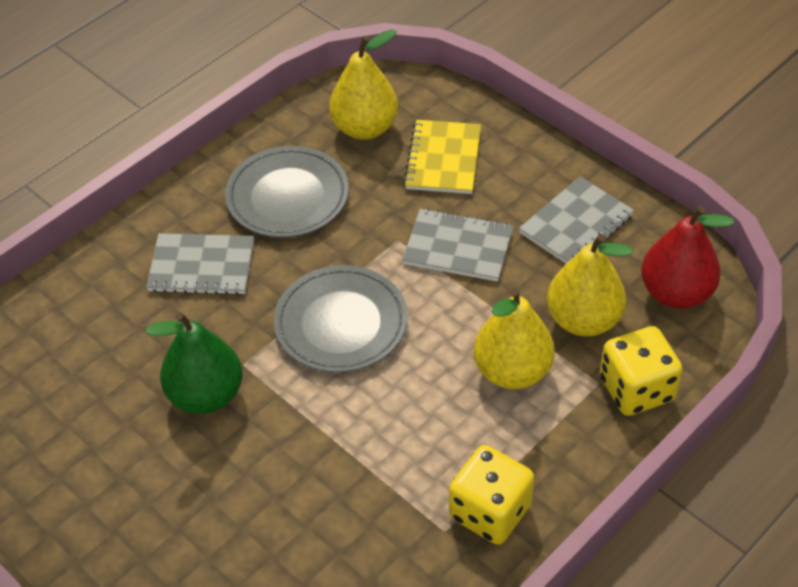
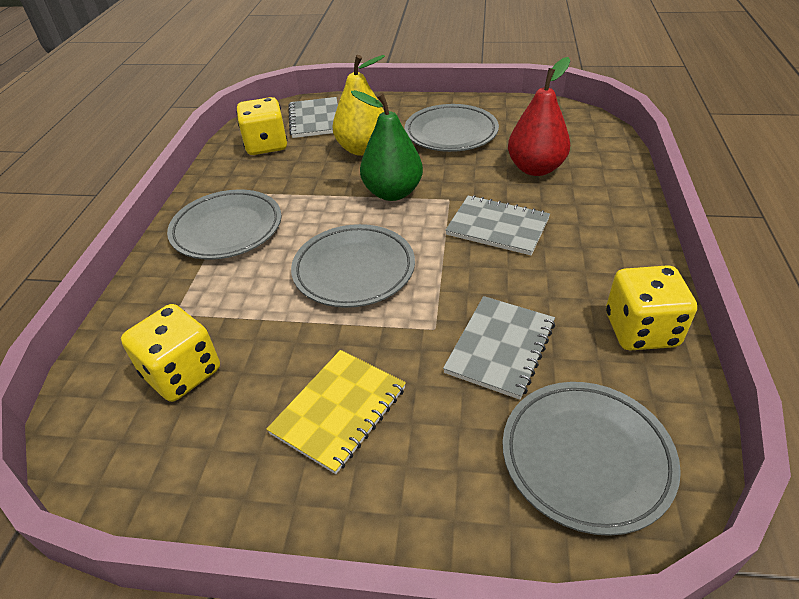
grey plate: [225,146,349,238] [274,265,408,373] = 2 -> [167,189,282,260] [291,224,415,308] [404,104,499,152] [503,382,681,536] = 4
yellow dice: [449,445,534,545] [600,326,683,416] = 2 -> [121,304,220,402] [236,97,287,155] [606,265,697,351] = 3
yellow pear: [329,29,398,140] [473,288,555,390] [547,234,633,337] = 3 -> [333,55,385,156] = 1

